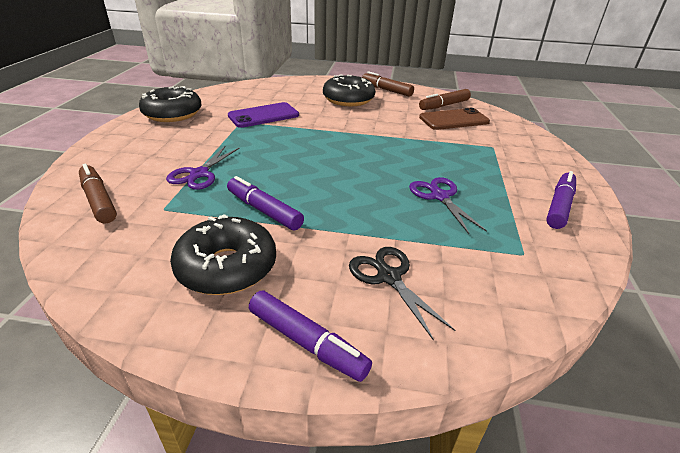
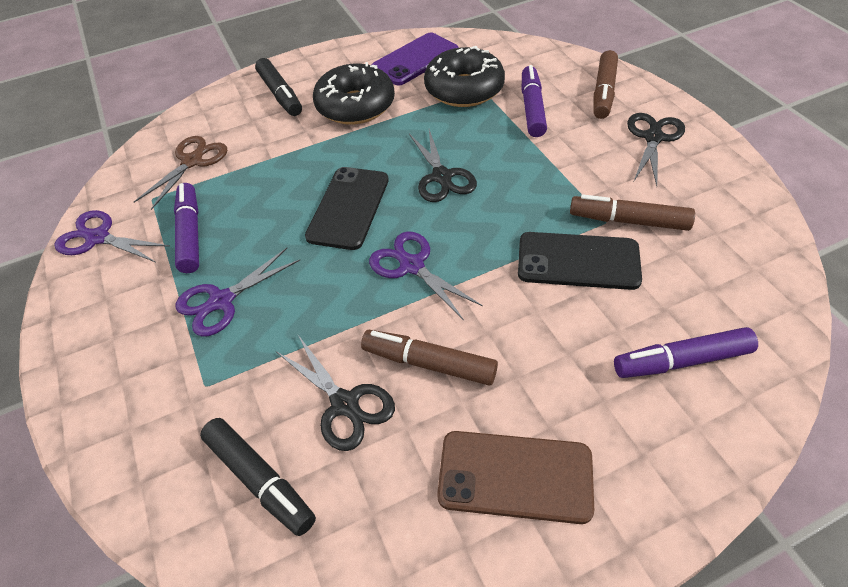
black donut: [139,86,202,122] [170,214,276,295] [323,74,375,106] = 3 -> [313,62,395,124] [424,46,505,107] = 2
black marker: none = 0 -> [200,418,316,536] [255,58,302,116] = 2
black phone: none = 0 -> [305,167,389,250] [518,232,642,290] = 2
black scissors: [349,247,455,340] = 1 -> [277,335,395,451] [409,130,477,202] [627,113,685,186] = 3
brown scissors: none = 0 -> [134,136,227,210] = 1
purple scissors: [166,146,240,190] [409,177,487,234] = 2 -> [54,210,171,262] [176,248,300,337] [369,231,483,320] = 3

